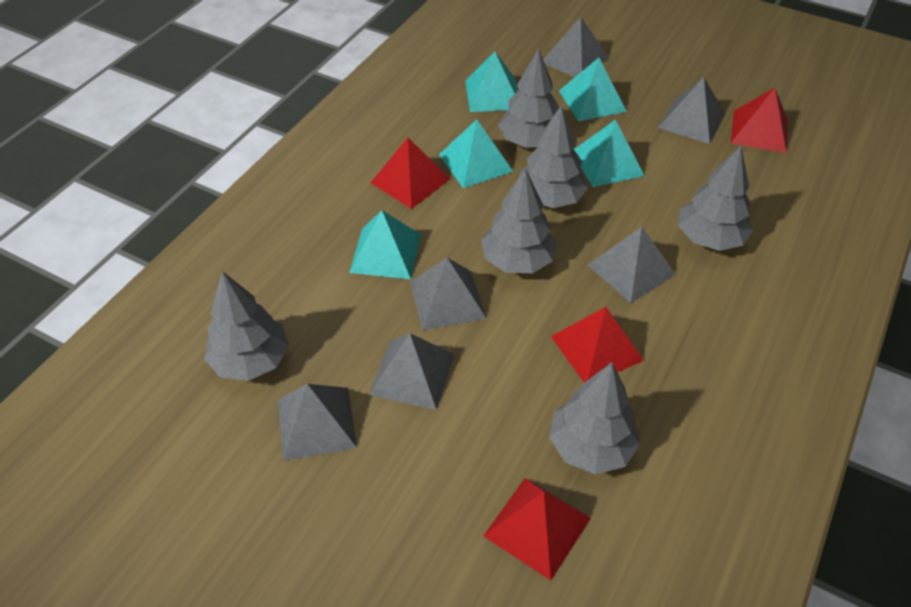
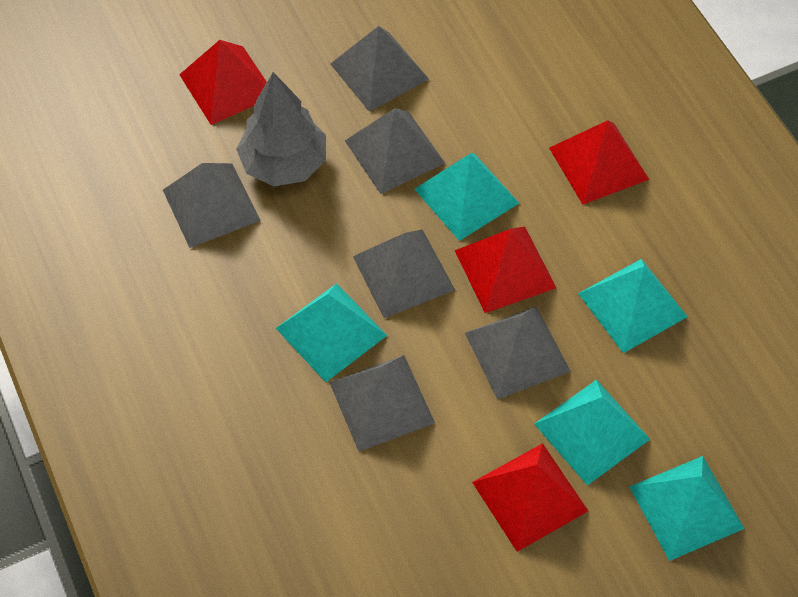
grey tree: [204,271,289,381] [481,168,557,273] [498,48,559,148] [519,105,588,208] [549,362,640,474] [678,146,753,251] = 6 -> [236,72,326,186] = 1

